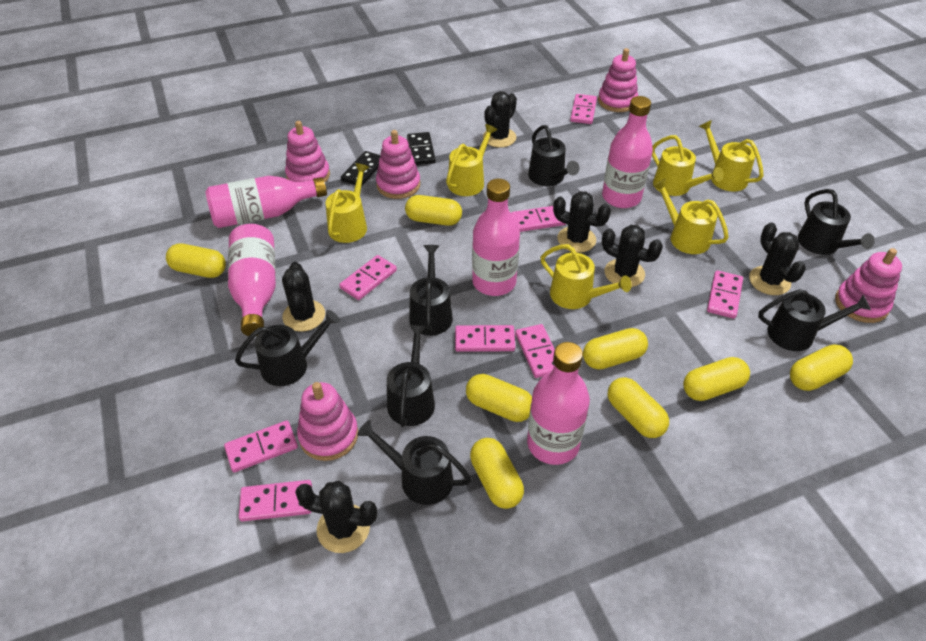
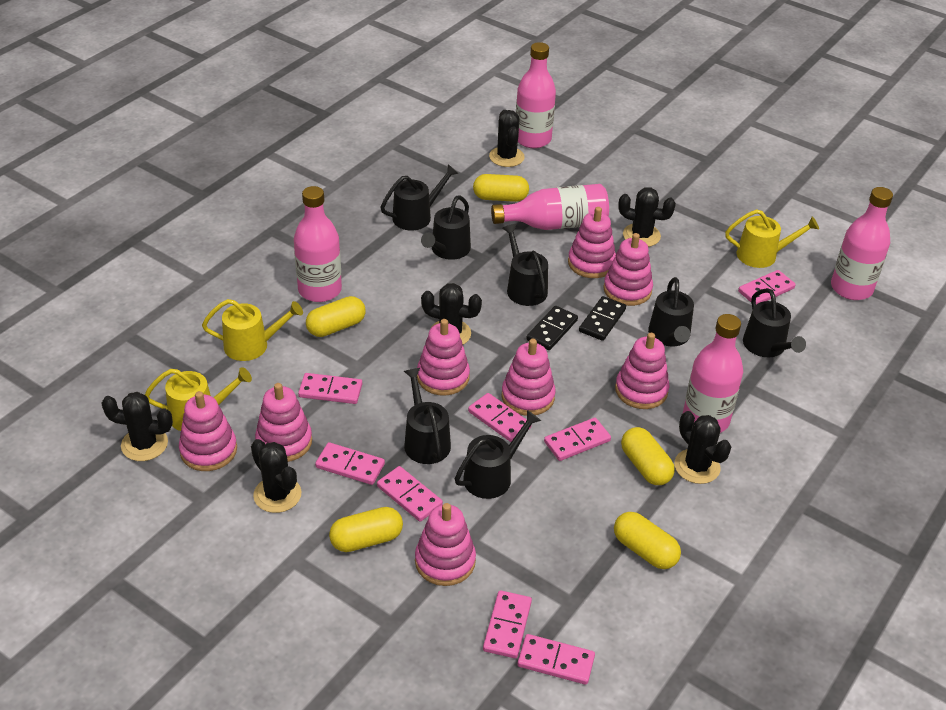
pink stacking toy: [285,121,330,182] [297,382,358,461] [376,130,420,199] [598,48,638,112] [835,248,902,323] = 5 -> [179,391,237,471] [255,383,312,462] [415,503,476,586] [417,319,470,396] [502,339,556,416] [568,207,616,278] [603,233,653,306] [615,333,669,409] = 8
yellow capsule: [166,243,226,278] [405,195,462,226] [466,374,532,422] [470,438,524,509] [583,328,648,370] [608,377,669,438] [683,357,750,401] [790,345,853,391] = 8 -> [306,296,366,337] [329,507,403,552] [473,174,529,202] [614,512,681,569] [621,427,675,485] = 5
yellow watering can: [325,163,369,243] [446,124,497,196] [541,244,631,309] [652,135,724,196] [653,178,729,254] [699,120,763,191] = 6 -> [145,367,252,431] [202,299,303,361] [725,209,819,268] = 3

